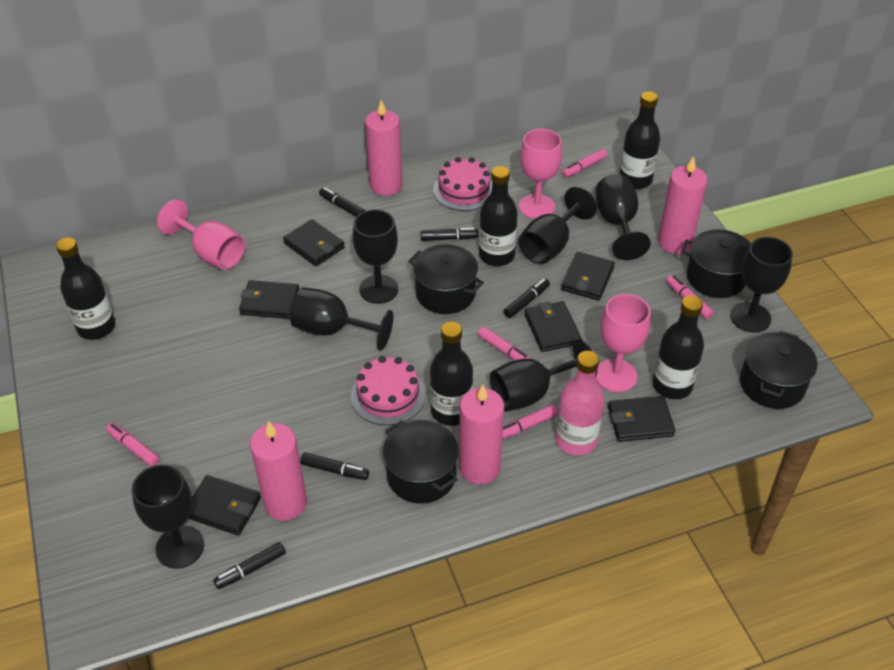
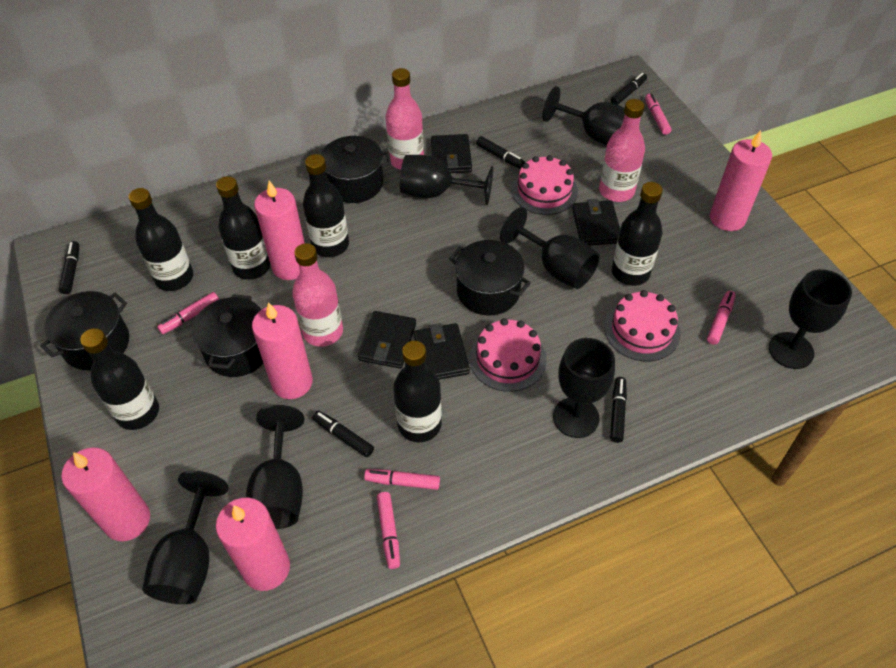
black bottle: [56,237,115,340] [430,322,473,426] [479,166,518,266] [619,91,660,189] [653,295,704,399] = 5 -> [80,328,159,430] [129,188,193,291] [216,176,271,280] [303,154,349,257] [393,341,442,442] [612,182,663,286] = 6
black wallet: [188,475,261,535] [239,280,300,319] [283,219,345,266] [525,301,581,352] [561,252,615,301] [608,396,675,442] = 6 -> [358,311,416,369] [414,323,470,380] [431,134,472,173] [572,199,620,246] = 4
pink bottle: [555,351,605,456] = 1 -> [292,243,343,347] [385,68,424,170] [599,99,645,202] = 3
pink cake: [351,356,426,425] [433,157,492,211] = 2 -> [470,318,546,392] [512,155,578,215] [604,290,681,361] = 3
pink candle: [250,421,307,521] [365,100,402,196] [459,384,504,484] [658,156,708,254] = 4 -> [61,448,150,541] [216,498,290,591] [252,302,313,399] [254,181,305,280] [710,130,772,231] = 5
pink goblet: [157,199,245,270] [519,129,562,219] [595,294,651,392] = 3 -> none = 0

